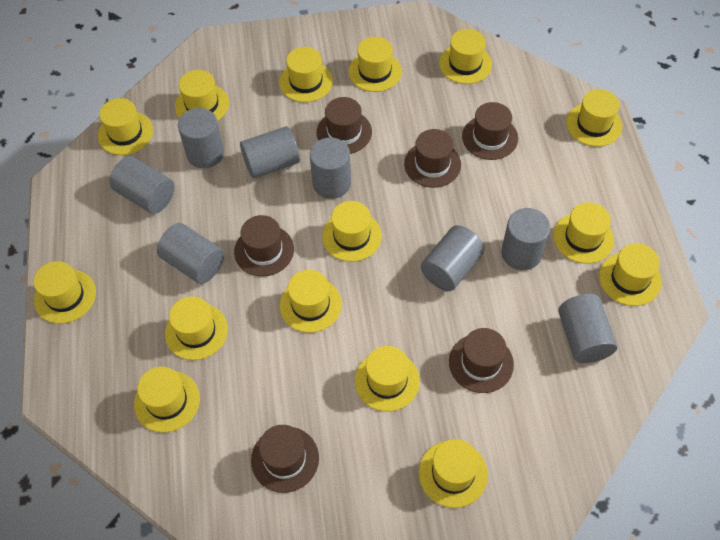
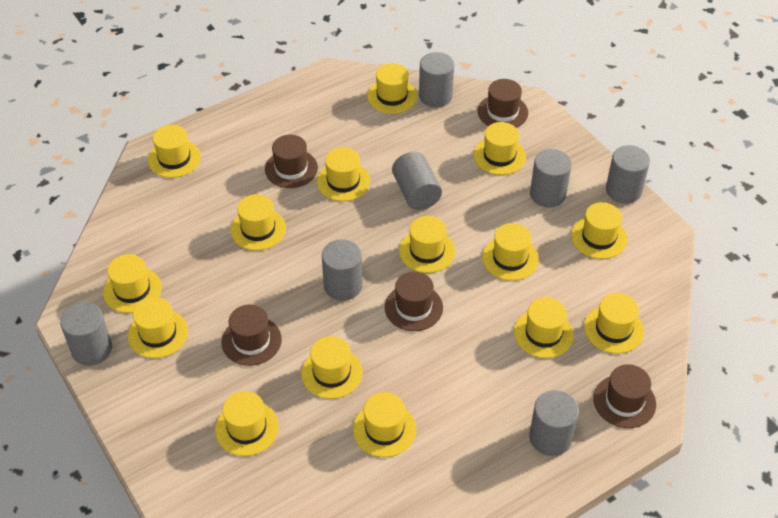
brown hat: [234,215,294,277] [251,425,319,493] [317,97,372,154] [404,129,461,188] [449,328,514,393] [462,102,518,160] = 6 -> [222,304,282,366] [265,135,318,188] [385,272,443,331] [477,79,528,128] [593,364,656,428] = 5
grey cylinder: [110,156,175,214] [157,223,224,284] [178,108,224,168] [240,126,300,178] [310,138,351,199] [421,225,485,291] [501,208,550,270] [558,294,617,363] = 8 -> [60,302,112,366] [322,239,363,301] [392,152,442,210] [419,52,454,107] [529,390,579,456] [530,149,572,208] [606,145,650,204] = 7

